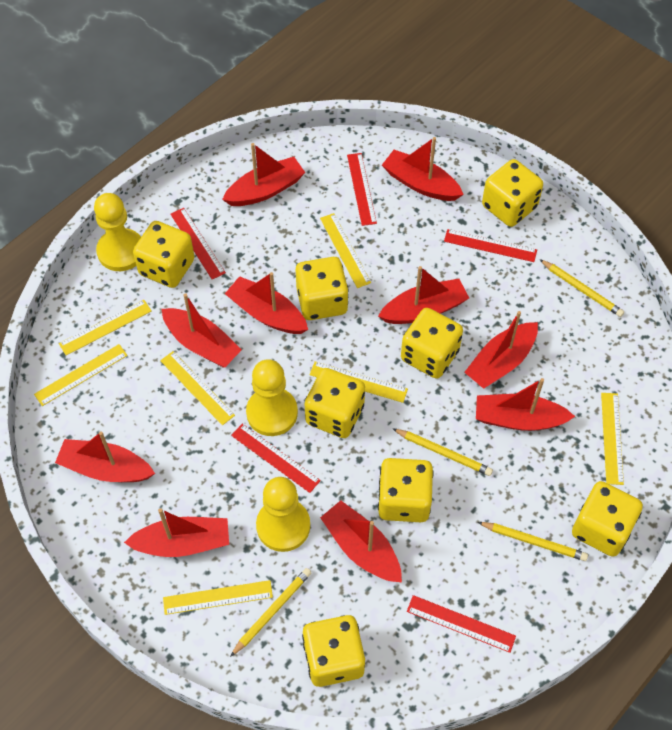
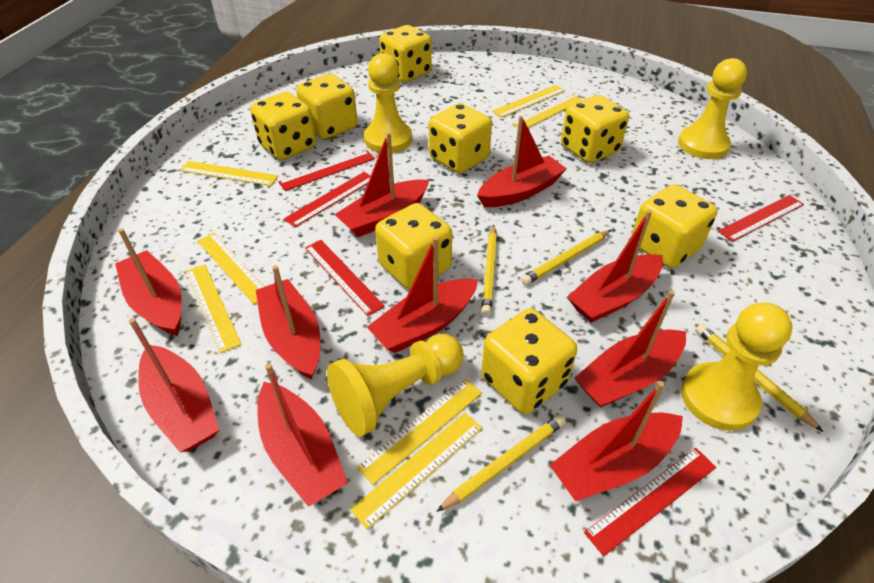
yellow pawn: [94,193,141,271] [246,359,298,436] [256,477,310,552] = 3 -> [327,334,464,436] [364,53,412,153] [678,58,747,159] [681,302,792,431] = 4

